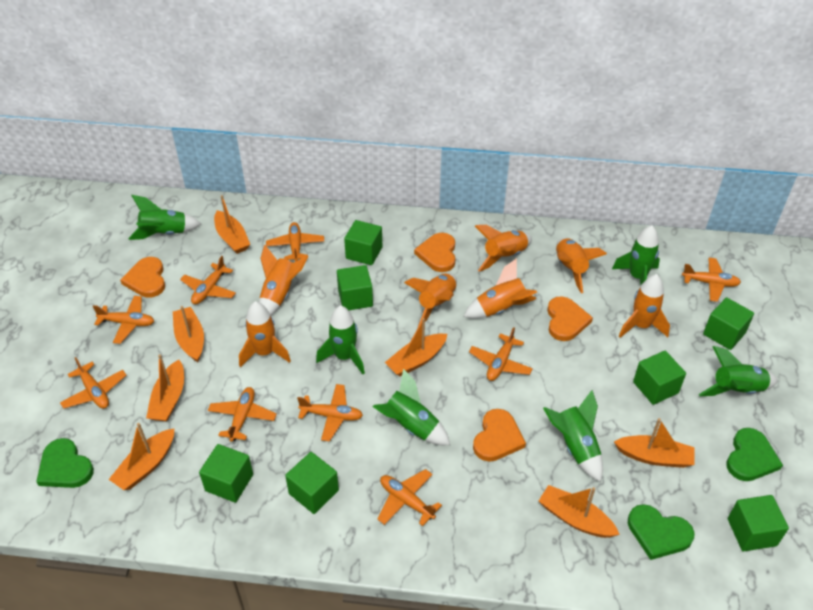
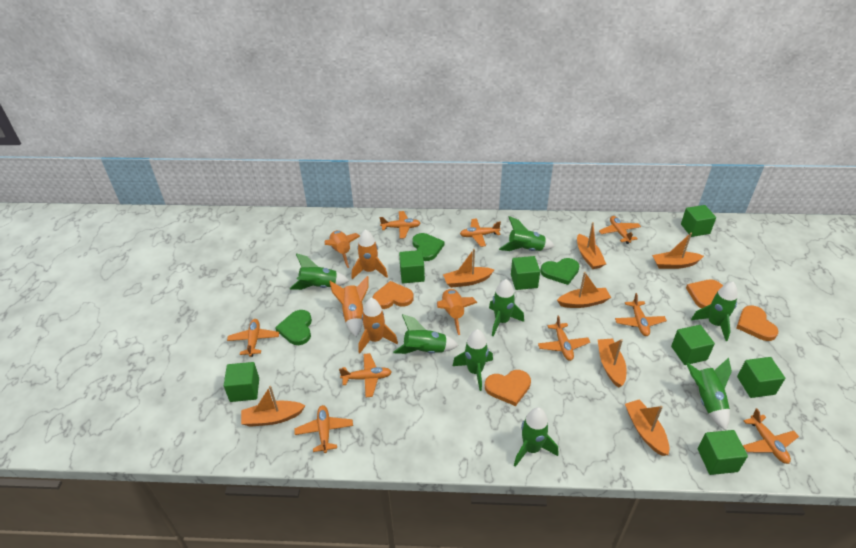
green rocket: [128,195,201,240] [316,305,365,374] [373,369,450,445] [543,390,603,482] [612,225,660,285] [699,346,778,396] = 6 -> [290,253,349,290] [393,314,459,354] [453,329,493,391] [489,279,524,336] [499,216,555,251] [514,407,558,467] [686,358,732,431] [691,282,738,341] = 8
orange rocket: [239,301,291,367] [259,245,308,316] [404,273,457,327] [463,258,537,319] [475,225,532,272] [556,238,607,293] [619,274,670,338] = 7 -> [324,230,360,268] [329,276,369,337] [351,229,388,279] [359,298,398,353] [437,288,477,335] = 5

